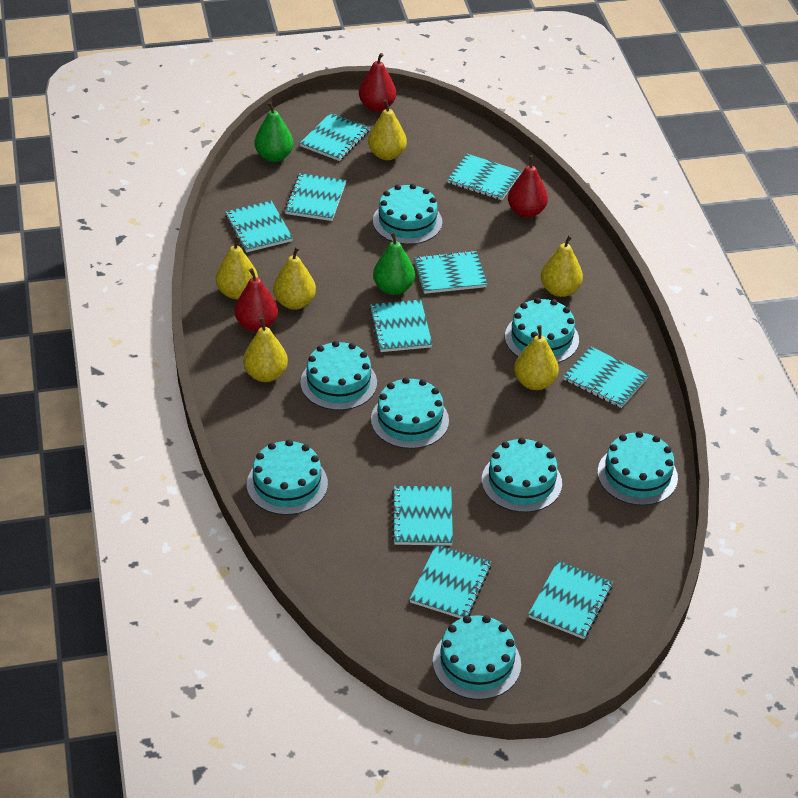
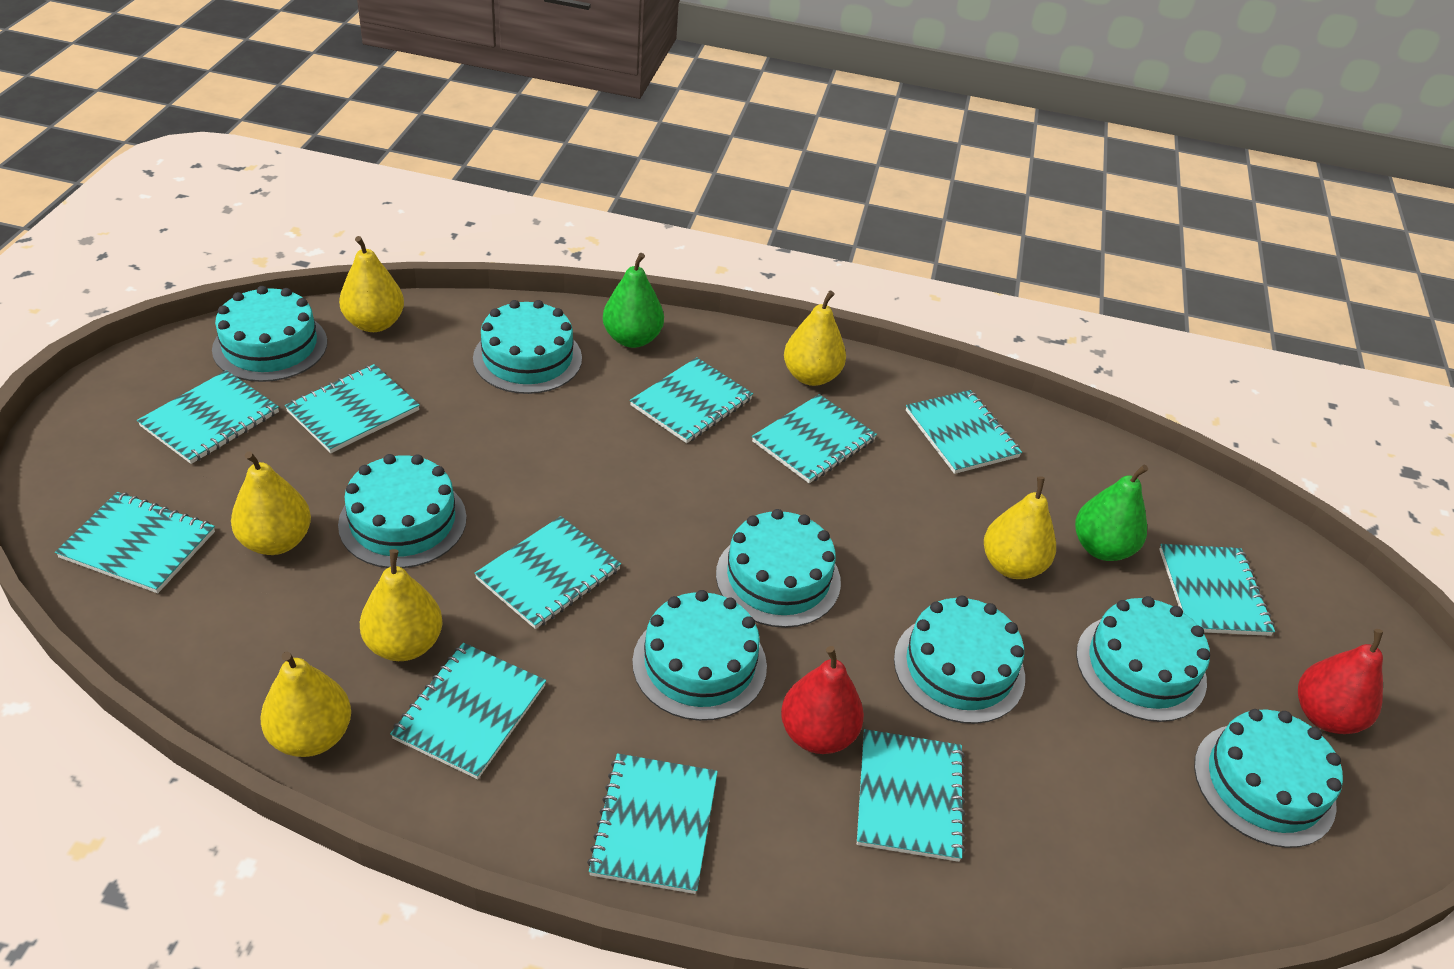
red pear: [235,268,278,332] [359,53,396,112] [508,156,548,218] = 3 -> [781,646,864,754] [1298,629,1383,734] = 2
turquoise notebook: [225,200,293,252] [284,173,346,221] [300,113,370,161] [369,299,432,352] [392,486,453,546] [409,544,491,618] [414,251,487,294] [447,154,522,200] [528,561,613,639] [563,347,649,408] = 10 -> [55,492,215,593] [137,370,279,464] [285,364,420,453] [390,643,546,779] [474,516,621,629] [587,753,718,894] [630,357,753,443] [752,394,877,483] [857,729,965,862] [906,390,1022,474] [1159,544,1275,636] = 11

